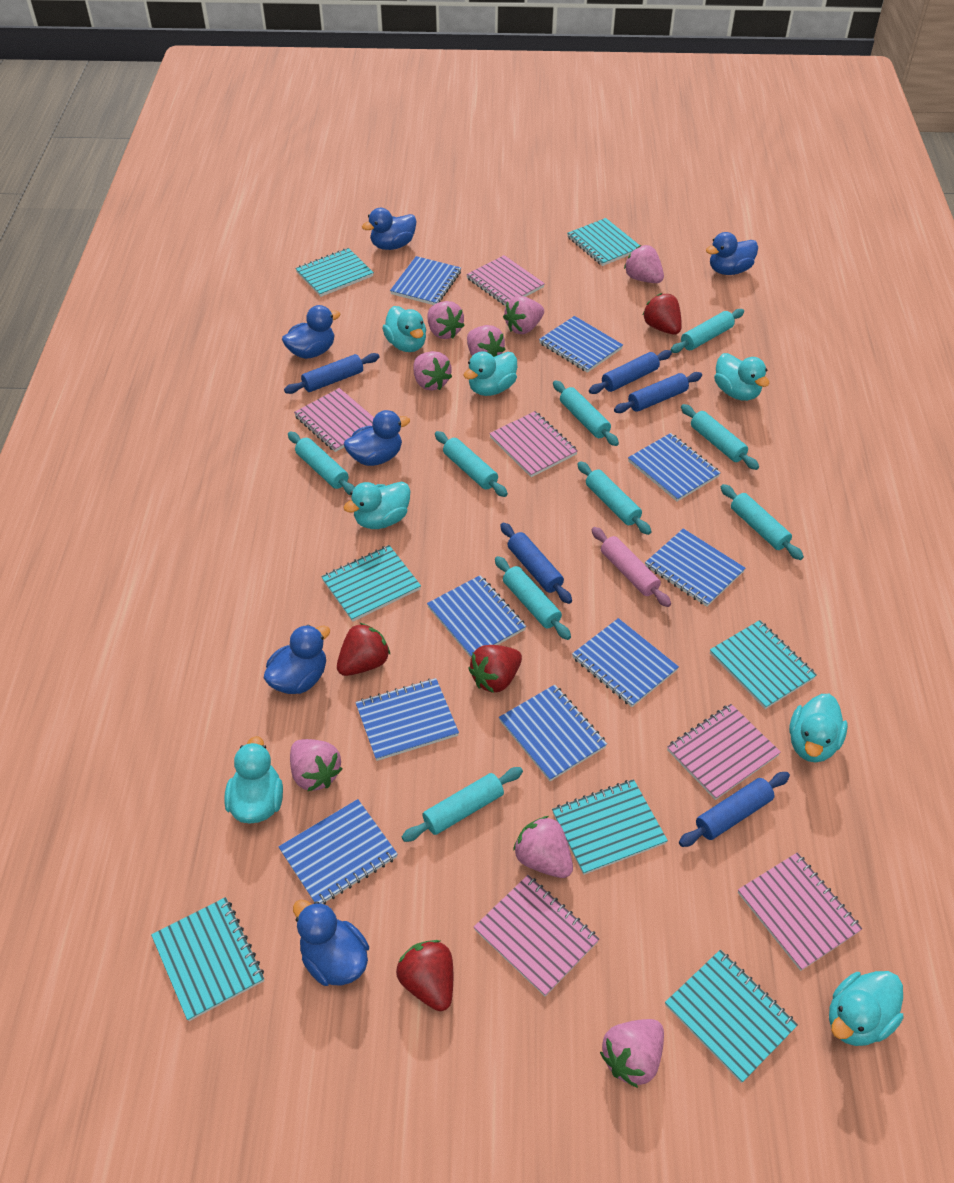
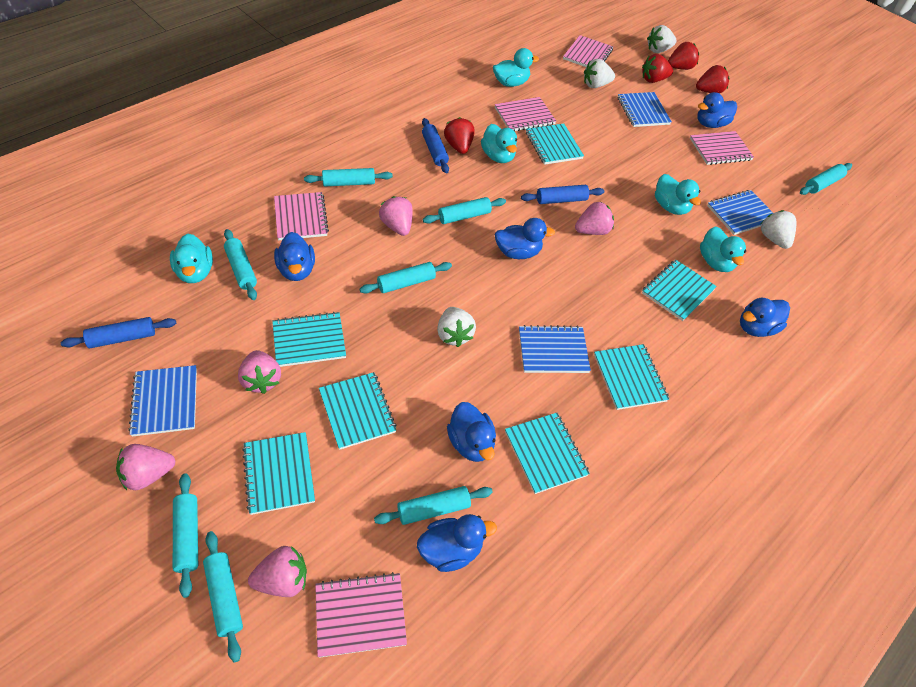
blue notebook: [278,799,398,905] [355,678,459,761] [390,256,461,305] [427,575,526,658] [499,685,607,781] [539,316,623,373] [572,618,679,707] [628,433,721,502] [645,528,746,607] = 9 -> [128,365,197,437] [519,325,591,373] [618,92,672,127] [707,190,773,235] = 4
blue rolling pin: [284,353,380,394] [500,523,572,604] [589,350,672,394] [614,372,702,413] [679,772,790,847] = 5 -> [61,317,176,348] [422,118,449,173] [521,185,604,204] = 3
pink notebook: [294,388,374,452] [466,255,545,306] [474,875,599,996] [489,411,578,477] [667,704,781,800] [738,853,862,971] = 6 -> [274,192,329,240] [315,572,407,658] [495,97,556,131] [563,35,613,67] [690,131,754,165] = 5
pink rolling pin: [592,527,671,607] = 1 -> none = 0
pink strawberry: [290,739,342,792] [413,351,452,390] [428,301,465,339] [467,325,506,357] [503,296,544,334] [513,816,573,878] [600,1019,664,1088] [624,245,664,283] = 8 -> [116,444,175,490] [238,350,281,394] [248,546,307,597] [379,196,413,236] [575,201,614,235] = 5
turquoise duck: [224,736,283,823] [343,481,410,529] [382,306,426,352] [463,351,517,396] [714,353,769,401] [789,694,848,763] [829,971,904,1046] = 7 -> [170,234,213,283] [481,124,517,163] [493,48,539,87] [655,174,701,215] [700,227,746,272] = 5
turquoise rolling pin: [288,432,355,495] [402,767,523,842] [435,431,508,497] [495,556,571,640] [553,380,619,446] [577,461,652,535] [671,309,744,353] [681,404,759,470] [721,484,804,560] = 9 -> [173,473,198,598] [203,531,243,662] [224,229,257,300] [304,168,393,186] [360,262,452,294] [374,486,493,525] [423,197,506,224] [800,163,852,195] = 8
white strawberry: none = 0 -> [437,307,476,347] [584,59,615,88] [647,25,676,53] [761,210,796,249] = 4

